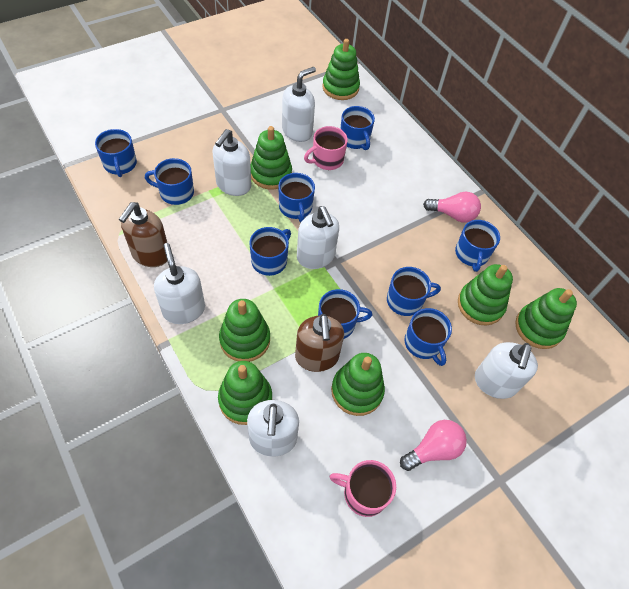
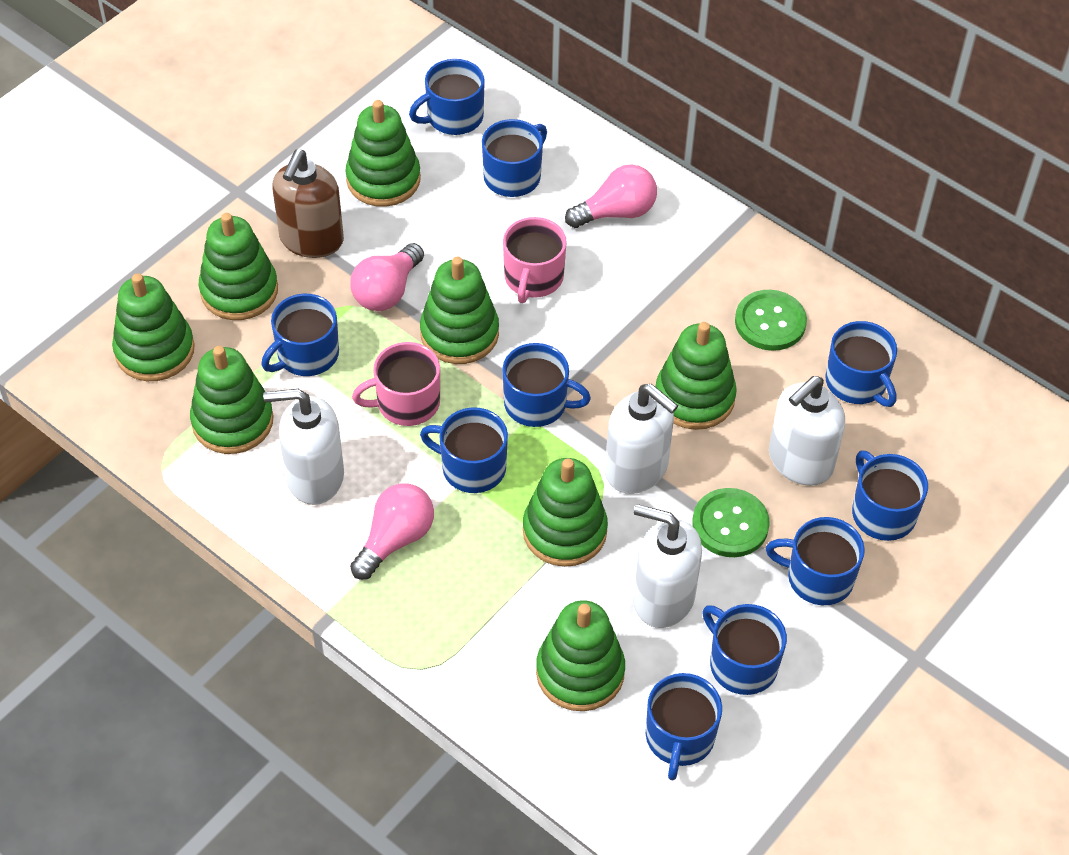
blue mug: [95,129,137,177] [145,158,194,205] [249,227,291,276] [278,173,315,222] [318,289,372,339] [340,106,375,150] [387,267,441,316] [404,308,452,366] [455,220,500,272] = 9 -> [262,294,339,376] [409,59,485,135] [420,407,508,493] [482,119,547,197] [502,343,591,427] [646,673,722,780] [702,604,787,695] [766,517,865,605] [825,321,897,407] [852,450,928,541] = 10
brown soap dispenser: [119,202,167,267] [295,314,344,372] = 2 -> [272,150,344,258] = 1
green button: none = 0 -> [692,488,770,557] [735,290,807,351] = 2
green stacking toy: [218,361,272,425] [219,299,270,362] [251,126,292,190] [322,39,360,100] [331,353,385,416] [458,264,513,325] [515,288,577,349] = 7 -> [112,273,195,381] [190,346,274,454] [199,213,278,320] [345,100,421,207] [420,257,499,364] [523,458,608,567] [536,600,625,711] [656,322,737,430] = 8
pink light bulb: [400,420,467,471] [423,192,481,223] = 2 -> [350,243,424,311] [350,483,434,580] [565,164,657,228] = 3
white soap dispenser: [154,243,205,324] [212,129,251,196] [247,400,299,457] [282,67,316,142] [297,206,339,269] [475,342,538,399] = 6 -> [263,389,344,505] [605,384,678,494] [633,504,702,628] [769,376,845,486] = 4

